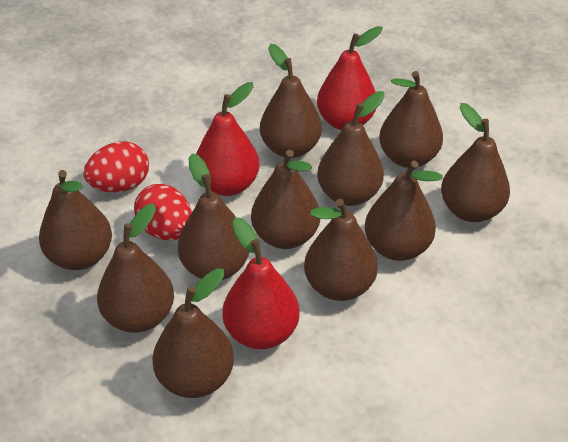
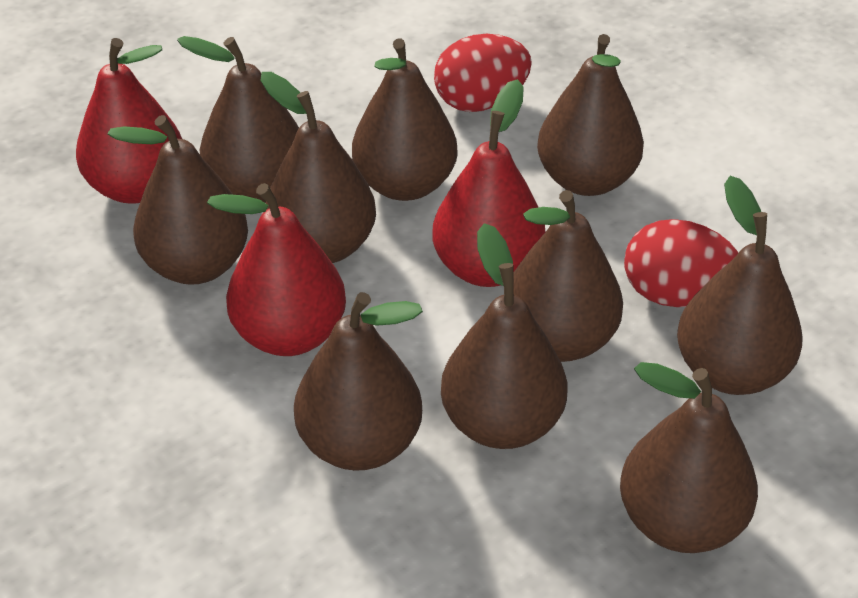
brown pear: [39,170,112,270] [97,203,174,333] [152,268,234,398] [178,153,249,280] [251,150,320,249] [260,44,322,158] [304,199,378,301] [317,91,385,206] [365,160,443,261] [379,71,443,168] [441,103,510,222] = 11 -> [107,115,248,285] [177,36,299,203] [260,72,376,263] [294,292,423,471] [352,38,458,201] [441,223,567,449] [513,190,623,362] [537,34,644,196] [620,362,758,553] [677,176,803,395] = 10

